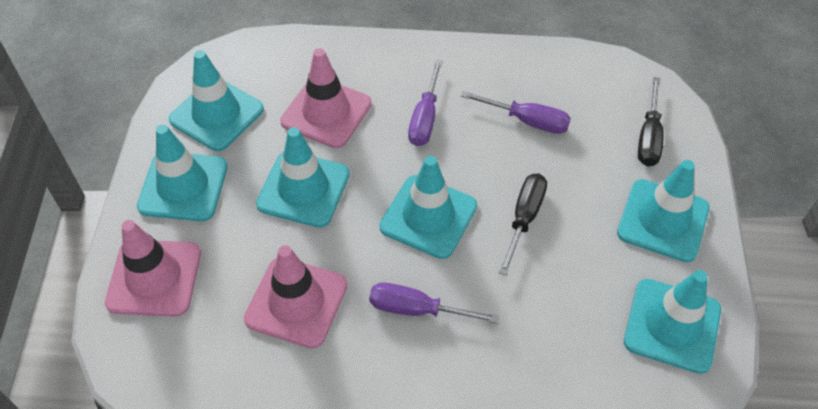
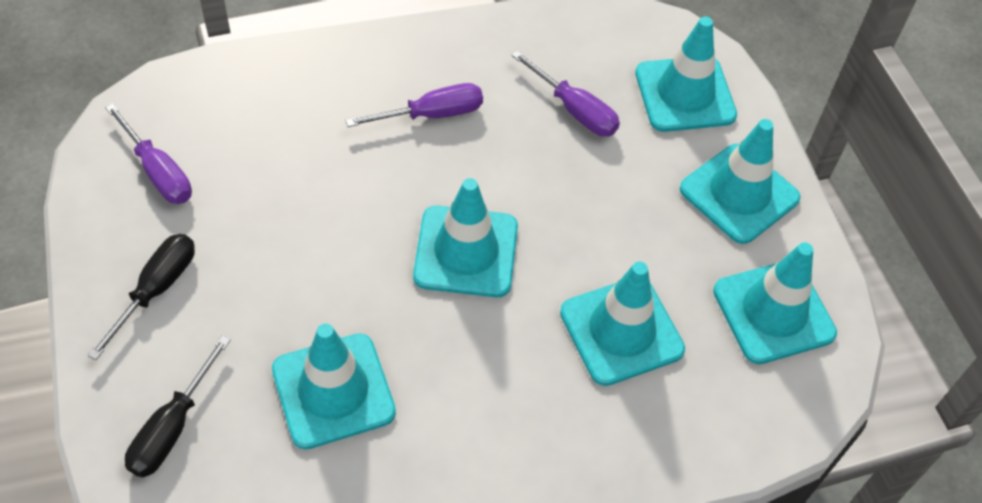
pink traffic cone: [105,220,201,317] [244,245,347,348] [280,48,372,148] = 3 -> none = 0

